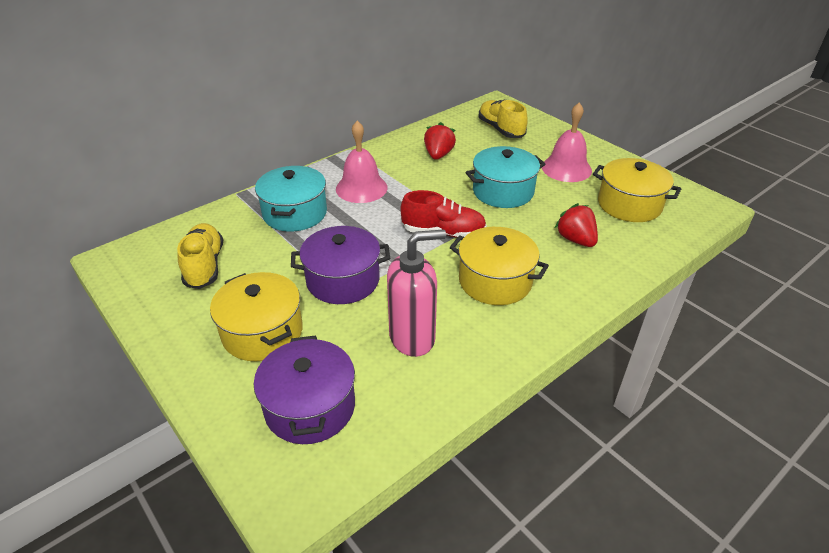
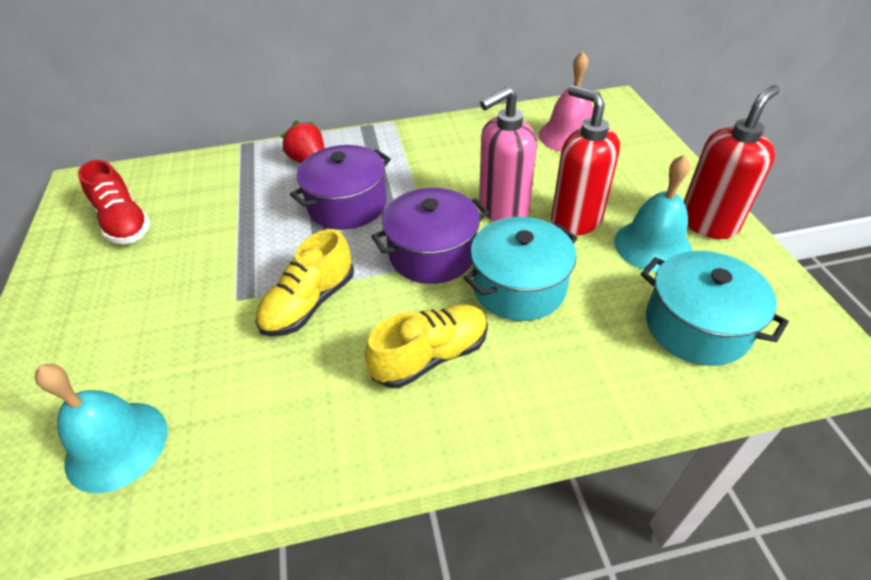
pink bell: [336,121,388,203] [542,103,592,182] = 2 -> [539,51,593,152] = 1
red soap dispenser: none = 0 -> [551,85,620,236] [684,85,780,239] = 2
red strawberry: [424,122,456,160] [555,203,598,247] = 2 -> [280,120,324,163] = 1
turquoise bell: none = 0 -> [35,364,168,493] [614,155,692,272] = 2
yellow pot: [210,272,303,361] [450,227,549,305] [593,158,681,222] = 3 -> none = 0

